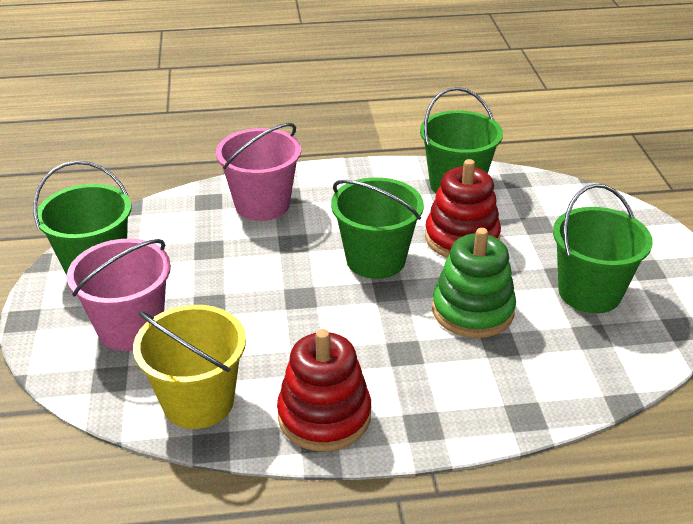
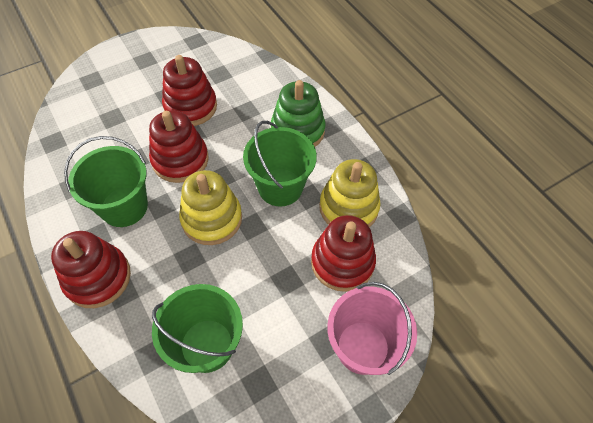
green bucket: [33,161,132,275] [331,177,424,279] [420,87,503,193] [553,184,653,313] = 4 -> [64,136,148,227] [152,284,243,373] [243,121,317,206] = 3
pink bucket: [67,238,171,351] [216,123,301,221] = 2 -> [327,282,417,375] = 1
red stacking toy: [277,329,371,452] [425,159,501,258] = 2 -> [51,231,131,308] [149,110,209,183] [162,55,217,126] [311,215,376,292] = 4
yellow bucket: [133,305,246,429] = 1 -> none = 0
yellow stacking toy: none = 0 -> [179,170,242,245] [319,159,381,227] = 2

